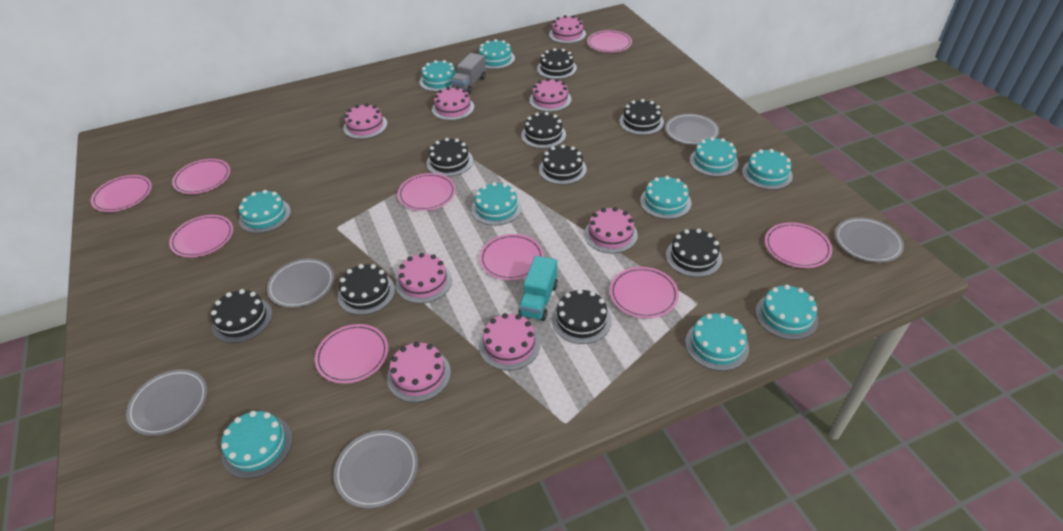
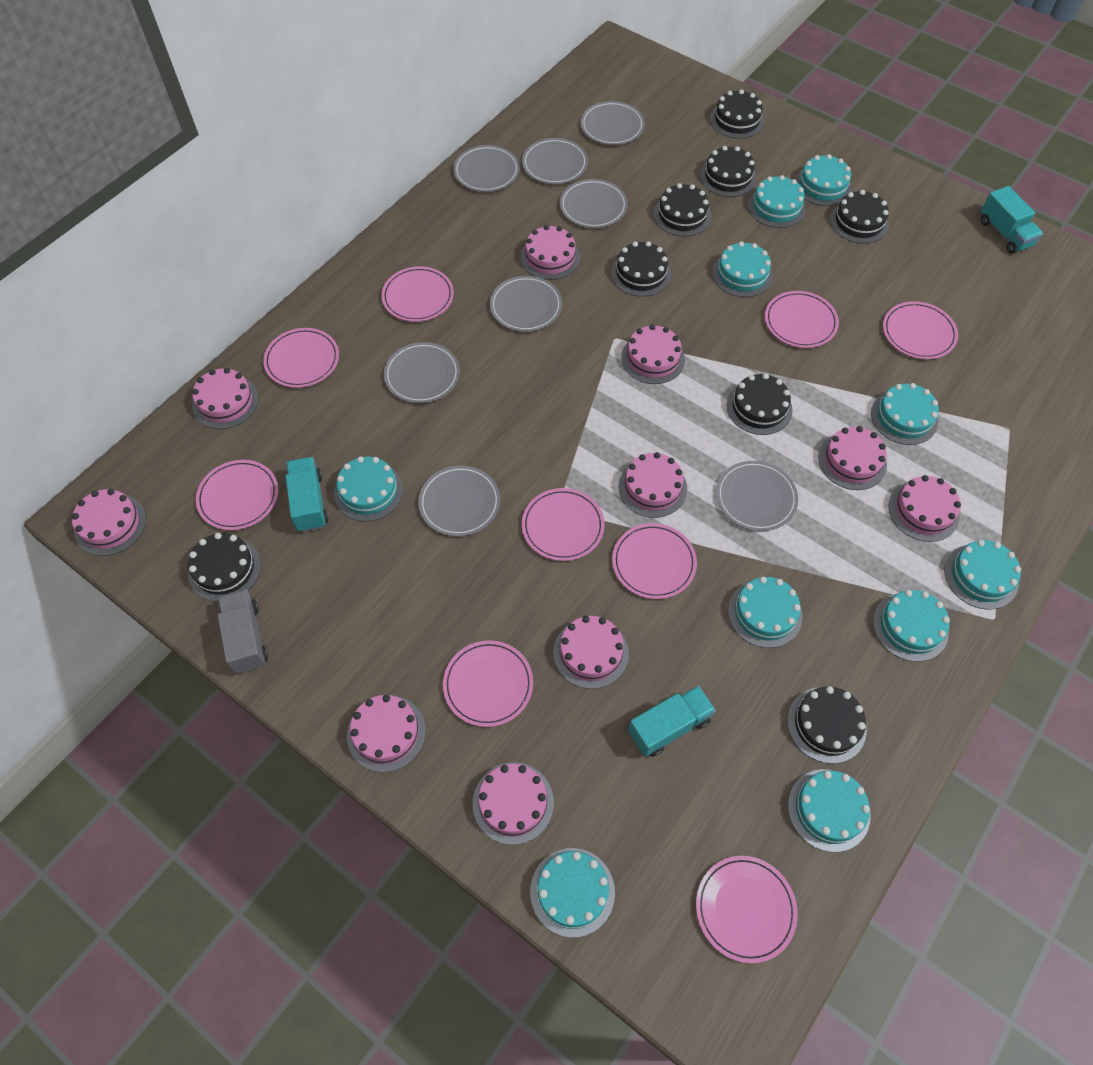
black cake: [211,289,272,343] [338,264,395,315] [426,138,473,177] [521,112,566,149] [537,48,577,79] [539,144,587,185] [552,289,612,344] [619,99,664,135] [666,229,722,277] = 9 -> [188,533,261,602] [611,241,671,297] [654,183,712,236] [700,146,757,197] [710,90,764,139] [727,373,793,435] [787,686,867,764] [830,190,889,243] = 8
grey plate: [126,369,207,436] [267,258,334,308] [334,430,418,508] [665,114,719,145] [835,217,904,263] = 5 -> [384,342,460,403] [418,465,500,537] [453,145,520,192] [490,276,562,332] [522,138,588,184] [560,179,628,228] [581,101,645,145] [716,461,798,531] = 8
pink cake: [343,103,387,139] [387,342,451,402] [396,253,452,303] [432,87,474,121] [479,313,540,371] [529,78,571,112] [549,15,586,43] [584,207,638,253] = 8 -> [72,489,146,556] [192,368,259,429] [347,695,426,772] [473,763,554,845] [521,225,580,280] [553,616,629,689] [618,452,687,518] [621,324,685,384] [818,426,887,490] [888,475,961,542] = 10
turquoise truck: [518,256,558,321] = 1 -> [285,457,328,532] [628,686,716,757] [981,186,1043,254] = 3

